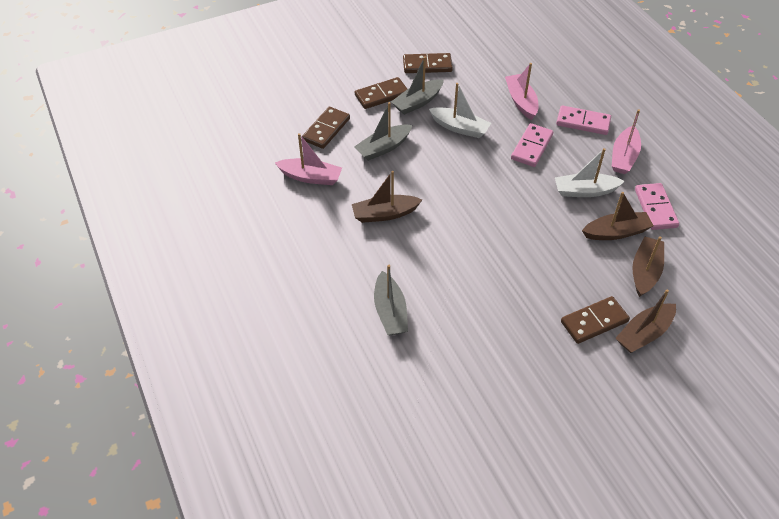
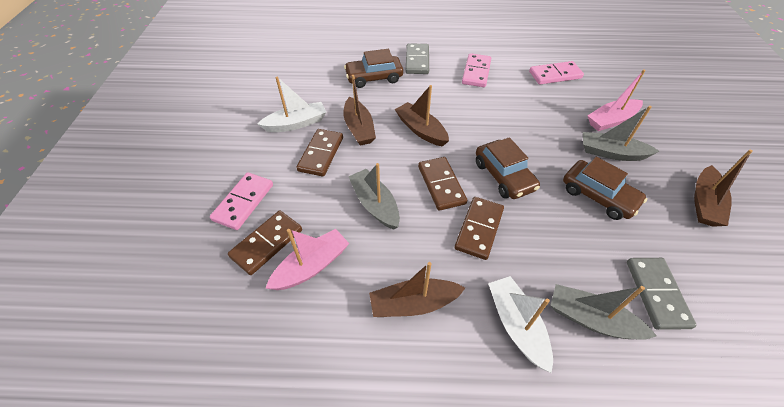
brown car: none = 0 -> [344,49,403,88] [476,137,540,199] [563,157,647,220] = 3
grey domino: none = 0 -> [406,43,429,74] [627,258,696,330] = 2
pink boat: [275,133,342,185] [505,63,538,120] [612,109,641,174] = 3 -> [265,229,350,290] [588,69,646,131] = 2

